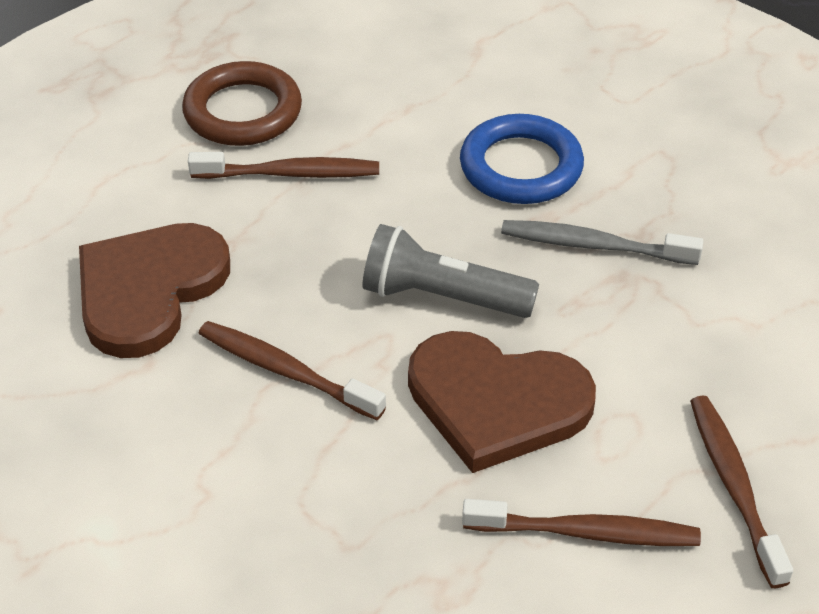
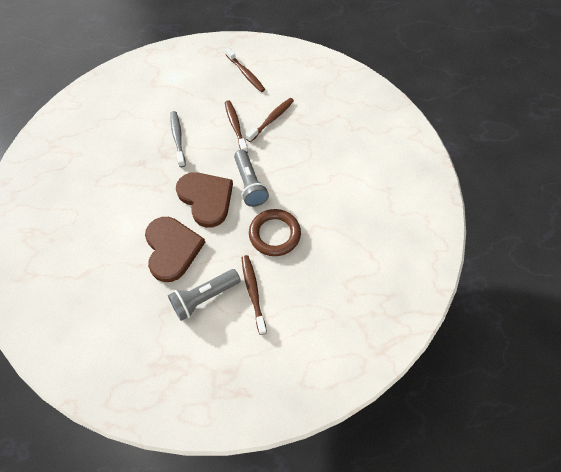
blue ring: [460,114,584,204] = 1 -> none = 0
grey flashlight: [362,224,539,318] = 1 -> [168,269,241,321] [234,150,269,207] = 2

